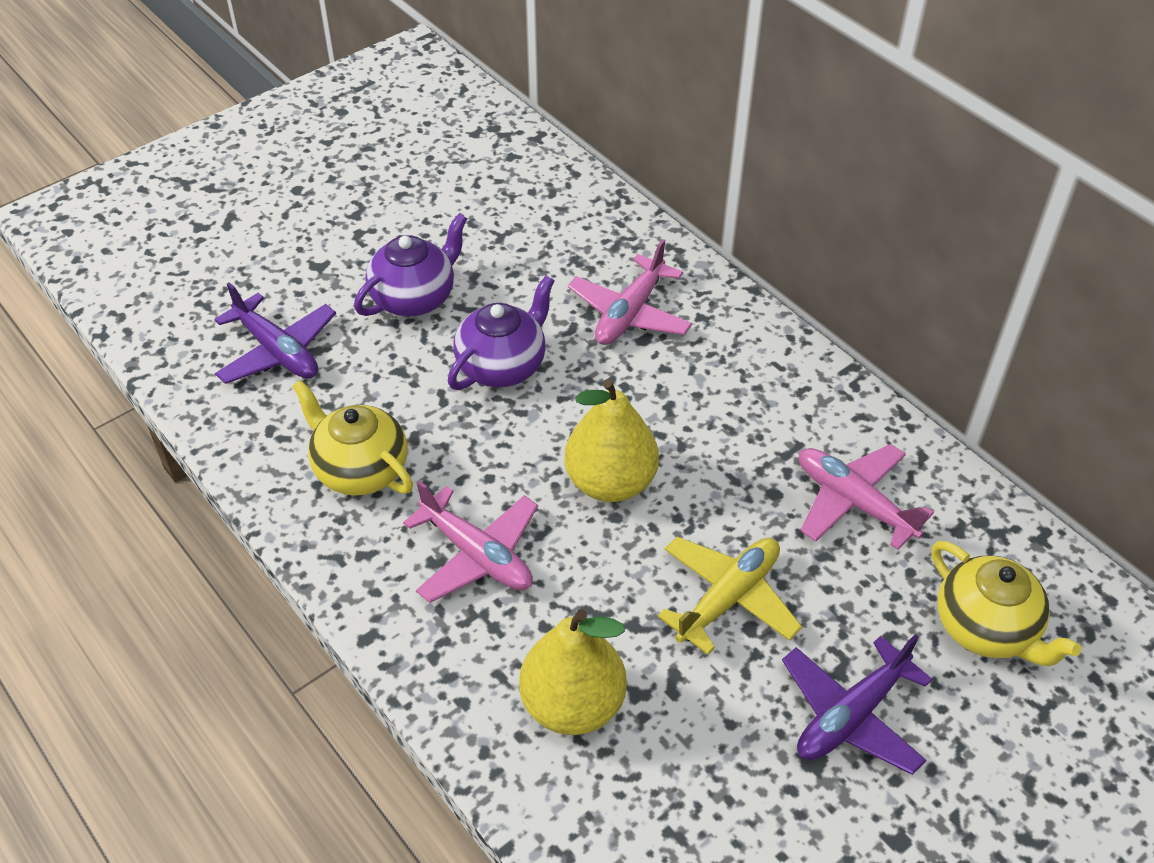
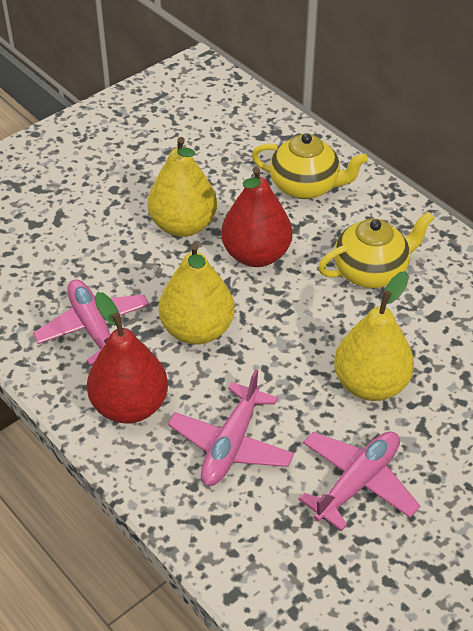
purple plane: [214,282,336,384] [782,634,933,775] = 2 -> none = 0
purple teapot: [354,213,467,316] [448,276,555,390] = 2 -> none = 0
red pear: none = 0 -> [87,292,168,424] [221,167,292,267] = 2
yellow pear: [519,610,627,735] [564,379,659,502] = 2 -> [148,137,217,237] [159,243,235,345] [334,271,414,401] = 3
yellow plane: [658,537,802,654] = 1 -> none = 0

